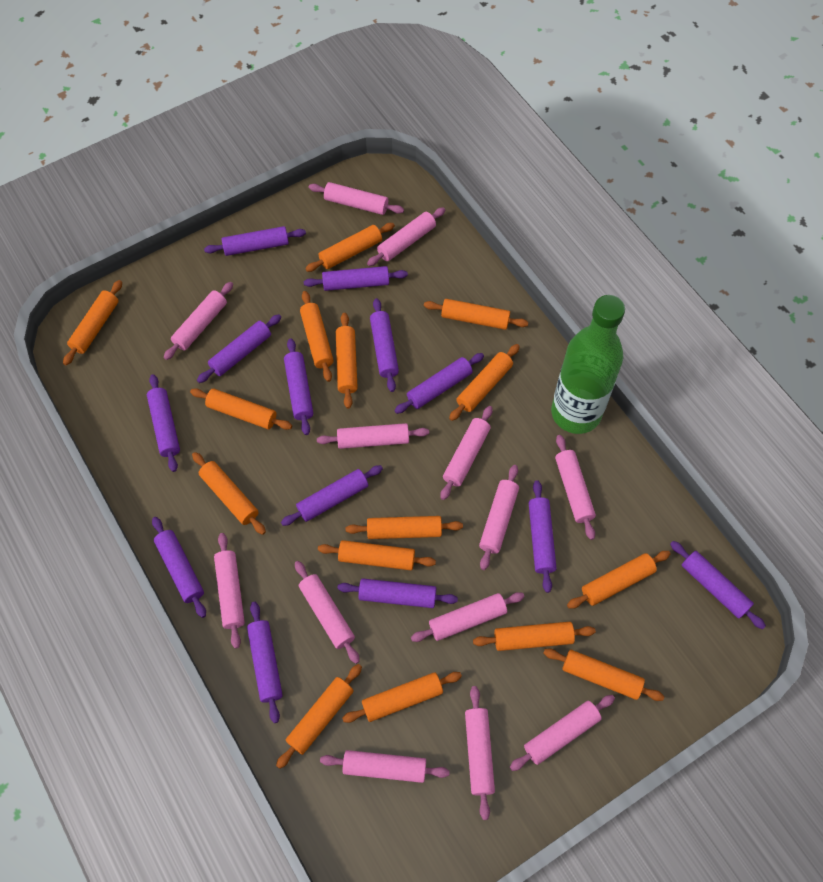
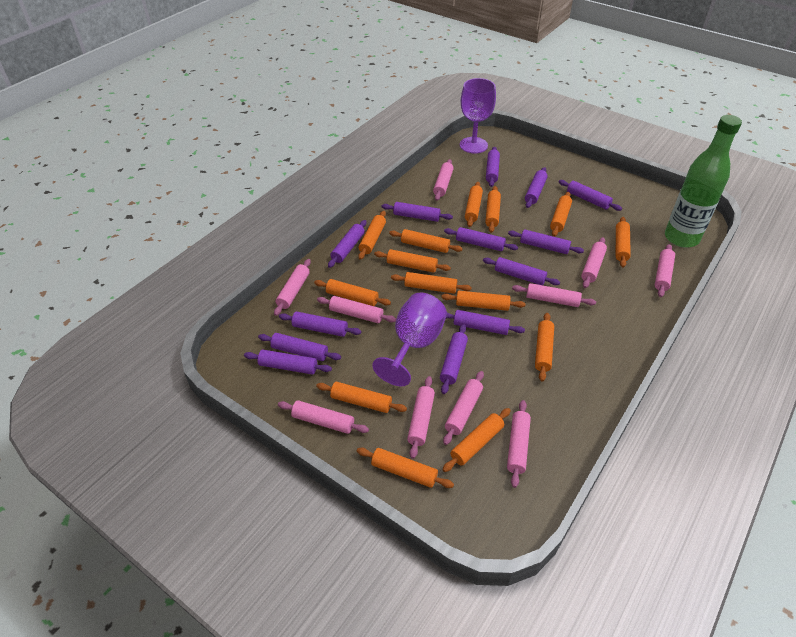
orange rolling pin: [63,280,122,365] [190,388,292,430] [192,452,266,535] [276,664,362,769] [300,291,334,382] [305,223,395,272] [318,540,436,570] [336,313,358,409] [342,672,462,723] [346,516,463,539] [424,299,528,330] [449,344,520,421] [473,622,596,651] [544,649,664,701] [567,551,670,609] = 15 -> [314,279,391,306] [316,382,407,413] [357,448,454,488] [358,211,386,260] [374,249,451,273] [389,229,463,253] [391,272,472,294] [441,291,526,311] [442,408,511,472] [465,182,483,227] [485,186,501,233] [535,313,554,382] [550,192,572,237] [616,217,631,268] = 14
pink rolling pin: [164,282,233,360] [214,533,245,649] [295,561,360,664] [309,182,404,215] [317,423,429,449] [320,750,450,783] [367,207,445,266] [411,592,525,642] [440,406,493,500] [465,686,495,820] [479,465,519,570] [510,695,615,771] [555,435,596,540] = 13 -> [274,259,311,316] [278,400,369,434] [317,296,396,323] [407,376,435,459] [433,159,454,201] [443,371,484,445] [507,400,531,488] [512,283,596,307] [581,237,607,288] [655,244,675,297] = 10
purple goblet: none = 0 -> [372,293,447,387] [460,78,496,154] = 2

